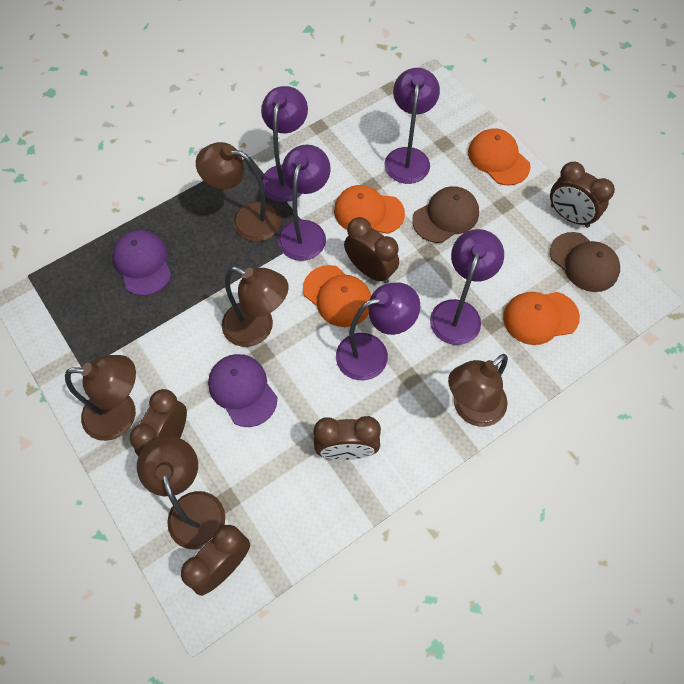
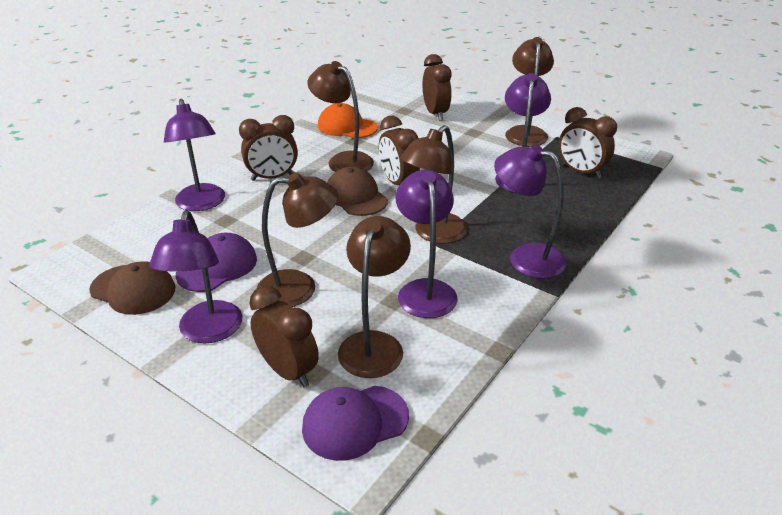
orange cap: [303,265,371,327] [334,185,405,234] [468,128,531,185] [503,292,580,345] = 4 -> [318,103,378,138] = 1

